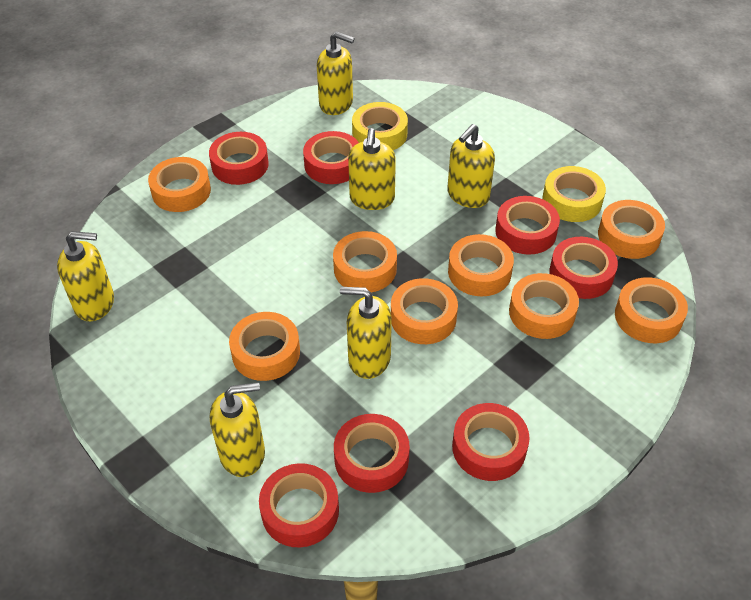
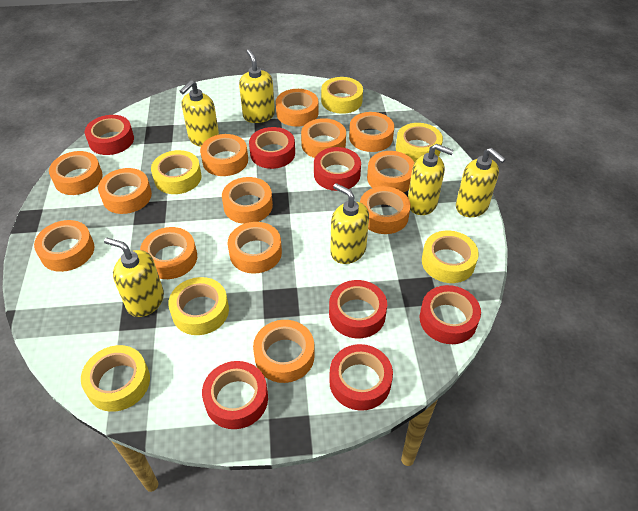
orange tape: [148,157,211,212] [229,312,300,381] [333,231,397,292] [391,278,458,344] [448,234,514,296] [509,273,579,339] [598,200,665,259] [615,277,688,343] = 8 -> [34,220,95,272] [49,151,103,195] [98,168,152,214] [140,227,197,279] [200,134,248,176] [222,177,273,224] [228,222,282,274] [253,320,315,383] [276,89,318,126] [301,118,346,158] [349,112,394,152] [360,186,411,234] [367,151,414,193] = 13
yellow tape: [352,102,408,150] [542,166,606,222] = 2 -> [81,345,150,412] [151,150,202,194] [168,277,229,335] [321,77,363,114] [396,123,443,163] [422,231,479,283] = 6

